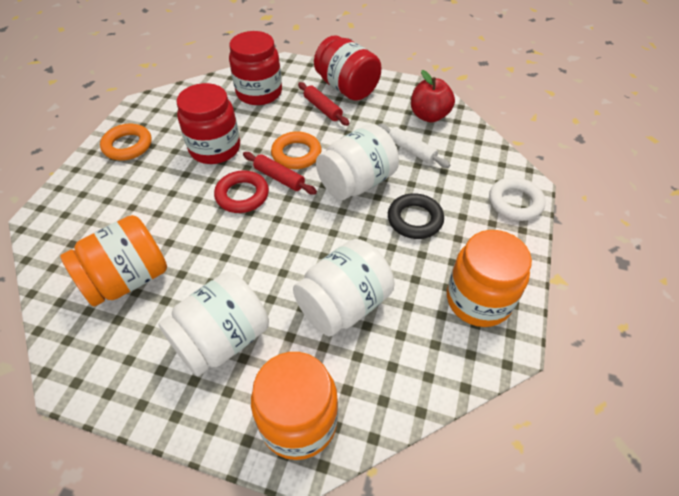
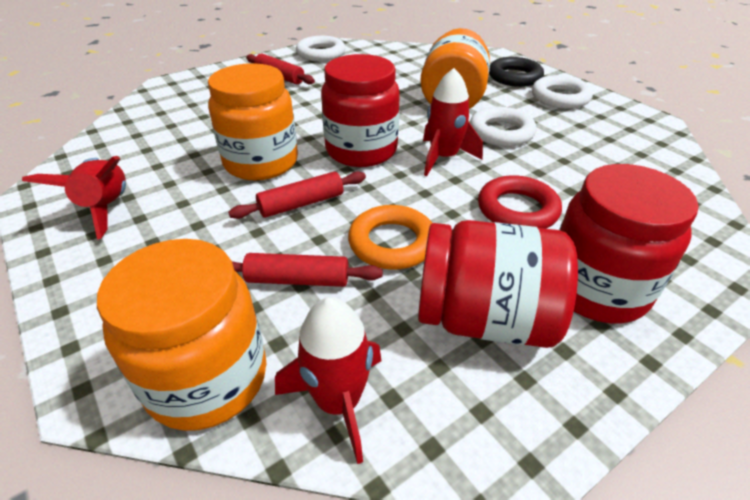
orange ring: [100,124,152,160] [271,131,321,169] = 2 -> [348,205,432,270] = 1
red apple: [411,70,455,123] = 1 -> none = 0
red rocket: none = 0 -> [22,156,126,239] [275,297,382,464] [423,68,483,176] = 3
red rolling pin: [243,152,317,194] [298,82,349,126] = 2 -> [228,171,366,219] [232,253,383,287] [246,53,315,84] = 3
white jar: [158,272,269,376] [293,239,394,337] [316,124,399,200] = 3 -> none = 0
white ring: [489,177,546,221] = 1 -> [296,36,345,62] [470,107,537,147] [532,75,593,109] = 3
white rolling pin: [378,124,450,168] = 1 -> none = 0

